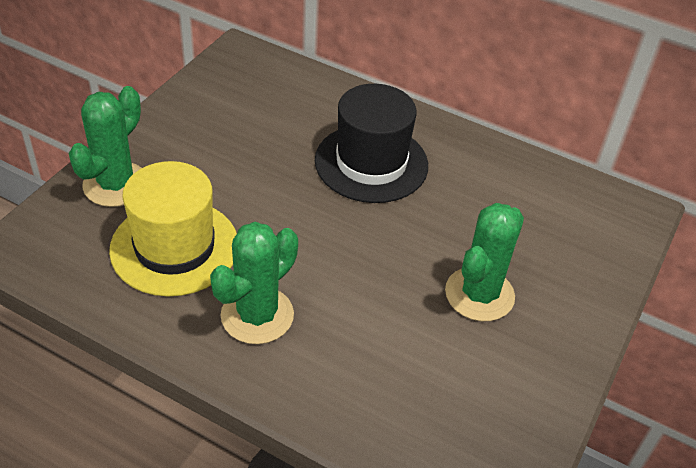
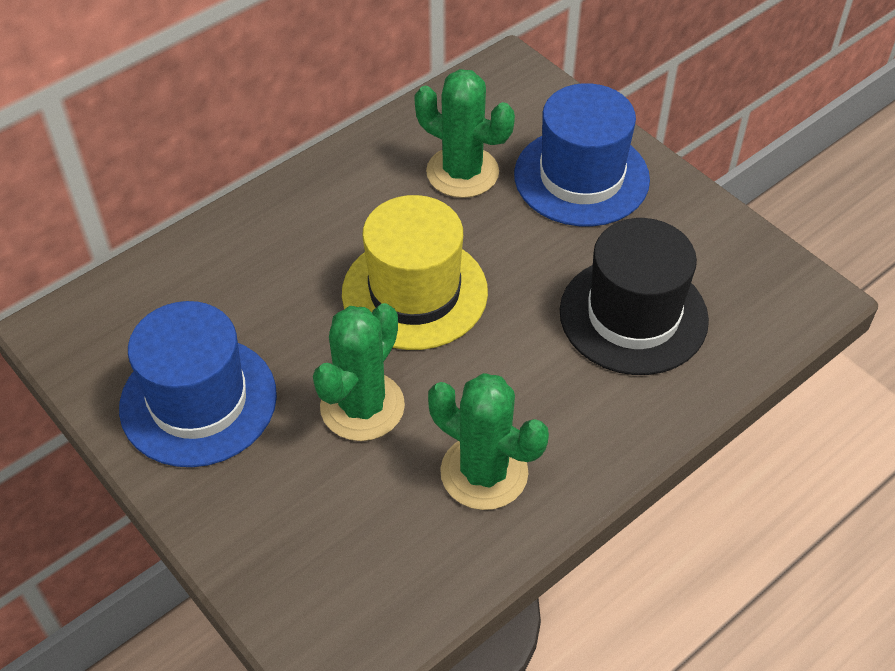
blue hat: none = 0 -> [119,301,277,467] [514,83,650,226] = 2

